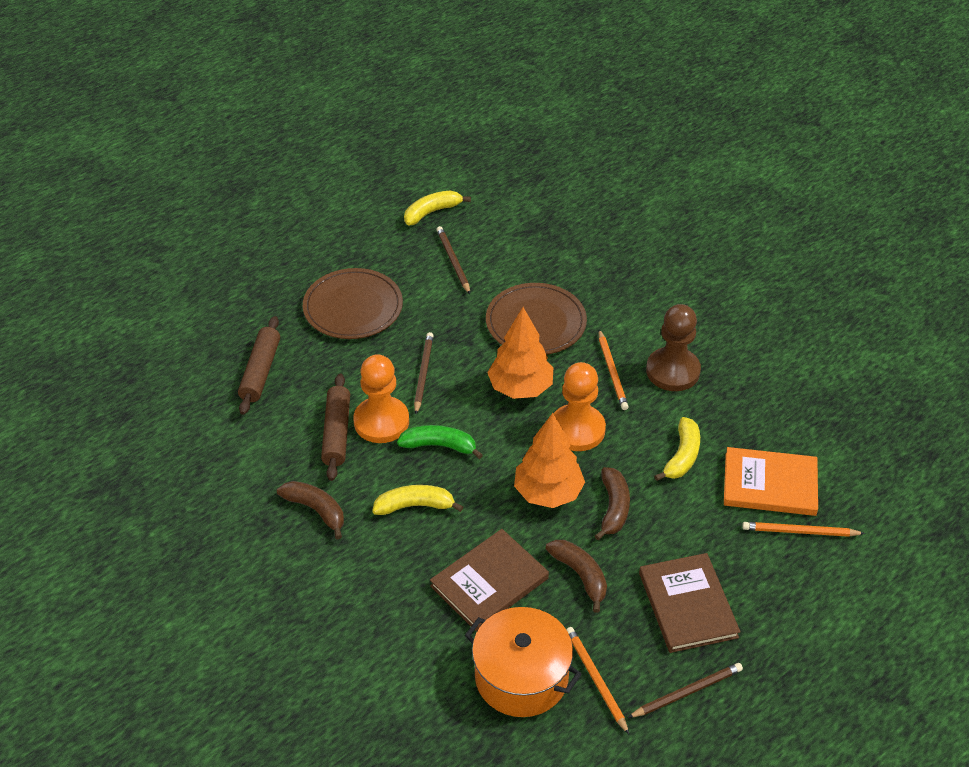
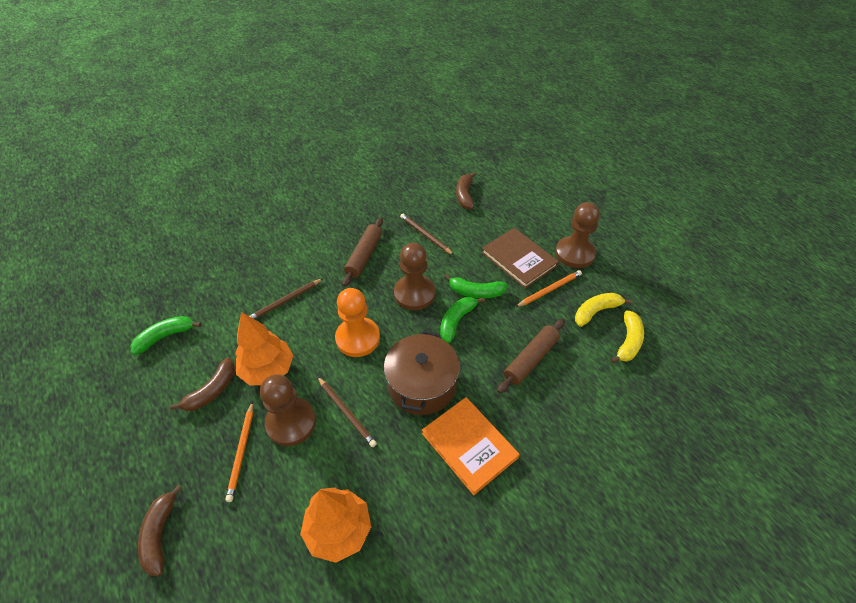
brown book: [430,529,549,632] [639,553,741,653] = 2 -> [482,228,559,289] = 1
brown pawn: [646,304,701,391] = 1 -> [260,374,316,446] [394,243,435,310] [555,202,600,268] = 3
brown plate: [303,268,403,339] [486,283,587,355] = 2 -> none = 0
brown pot: none = 0 -> [384,331,460,415] = 1
green banana: [397,425,483,459] = 1 -> [130,316,201,355] [440,297,485,343] [444,274,507,298] = 3
orange pawn: [353,354,409,443] [553,362,606,451] = 2 -> [335,288,380,357] = 1
orange pencil: [566,627,629,734] [599,329,629,410] [742,522,865,537] = 3 -> [225,401,253,502] [516,270,582,307] = 2
orange pot: [465,607,581,717] = 1 -> none = 0
yellow banana: [372,485,463,515] [404,190,471,226] [654,417,700,481] = 3 -> [575,293,632,327] [611,310,644,363] = 2

